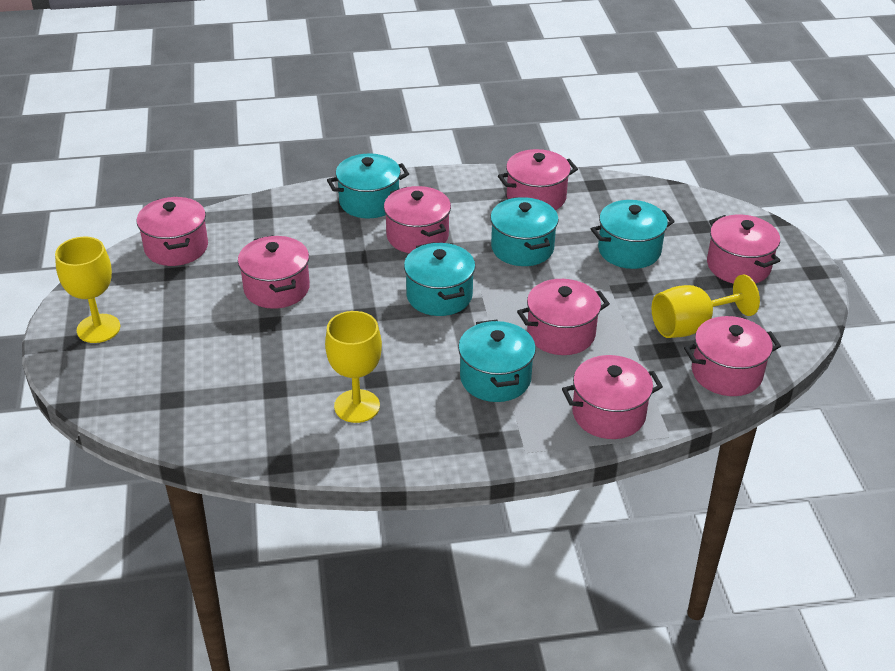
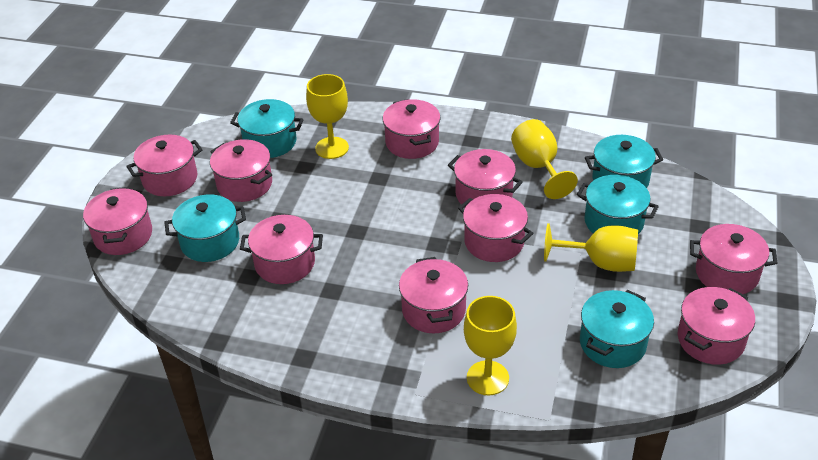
pink pot: [137,197,208,266] [238,235,310,309] [384,186,451,253] [498,149,578,210] [517,279,610,355] [562,355,663,439] [684,316,781,396] [707,215,780,284] = 8 -> [83,187,152,255] [126,135,203,196] [210,139,272,202] [240,215,323,284] [383,99,440,159] [399,257,468,333] [448,149,522,207] [458,194,533,262] [678,287,755,365] [690,224,777,294] = 10
yellow goblet: [55,237,120,343] [325,311,382,423] [652,274,760,338] = 3 -> [306,74,349,159] [464,296,517,395] [511,119,578,199] [544,223,638,272] = 4

